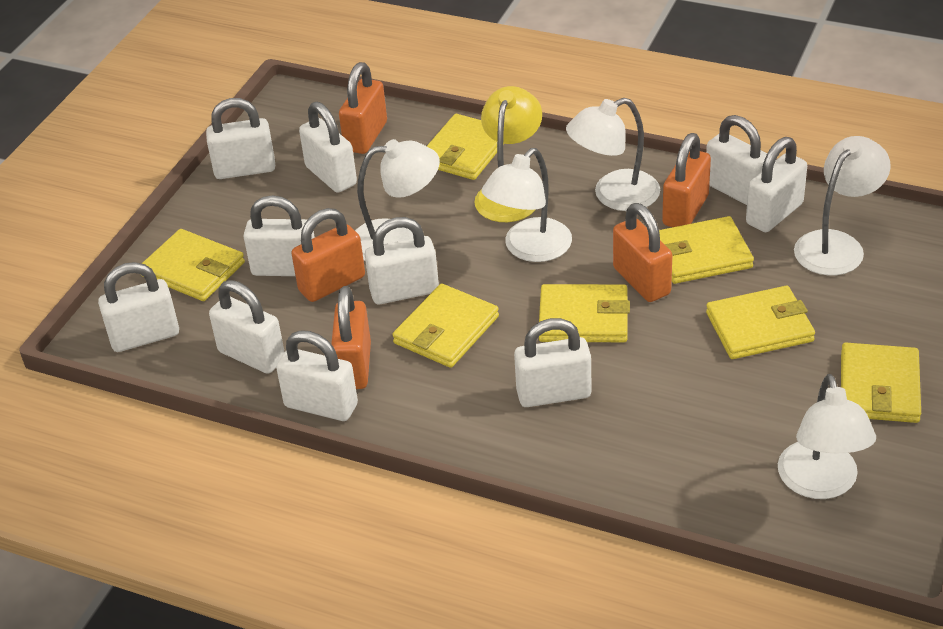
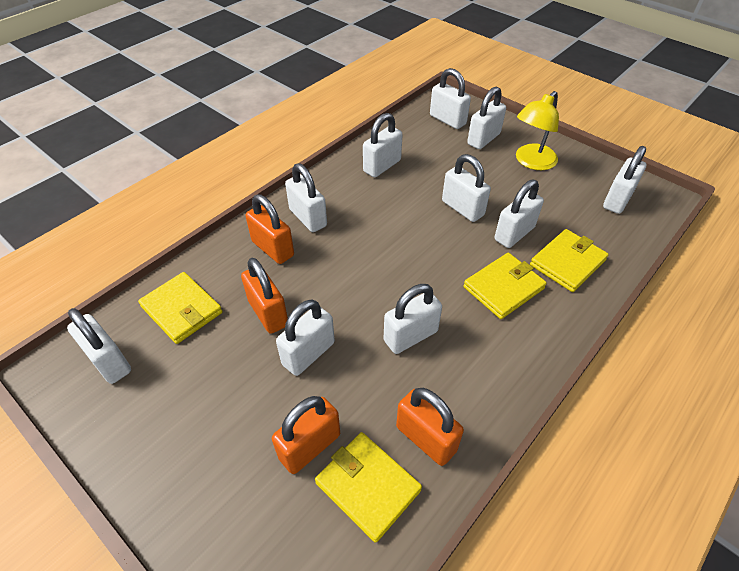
orange padlock: [291,208,365,302] [331,286,371,389] [339,62,387,154] [613,203,672,302] [662,133,711,227] = 5 -> [241,258,288,334] [246,194,294,264] [272,396,340,474] [396,388,464,466] = 4
white lamp: [355,139,440,261] [481,148,572,262] [566,98,660,211] [778,374,876,499] [794,136,891,276] = 5 -> none = 0
yellow wallet: [141,229,245,301] [392,284,499,368] [427,114,504,180] [539,284,630,342] [659,216,754,284] [706,286,815,359] [841,343,921,423] = 7 -> [138,272,223,344] [315,432,422,543] [463,253,547,319] [530,229,609,292] = 4

